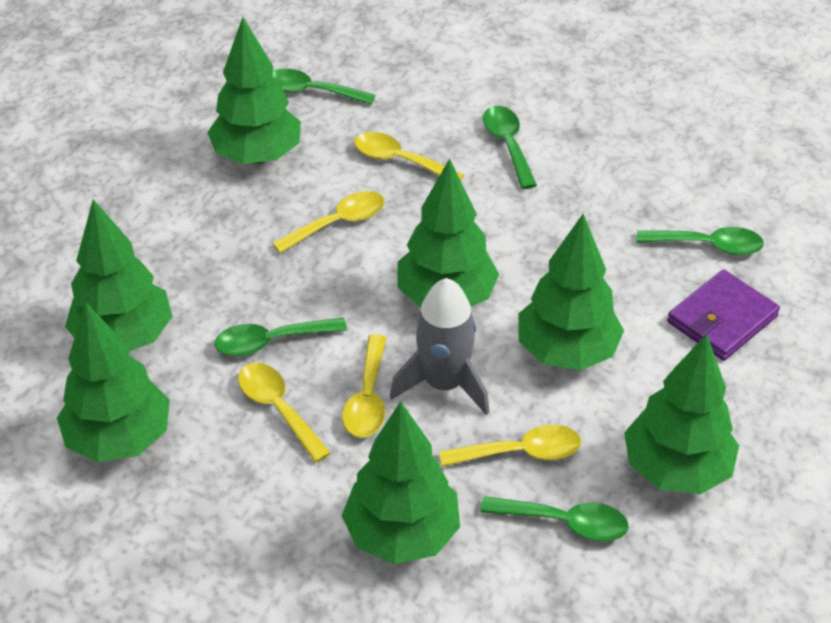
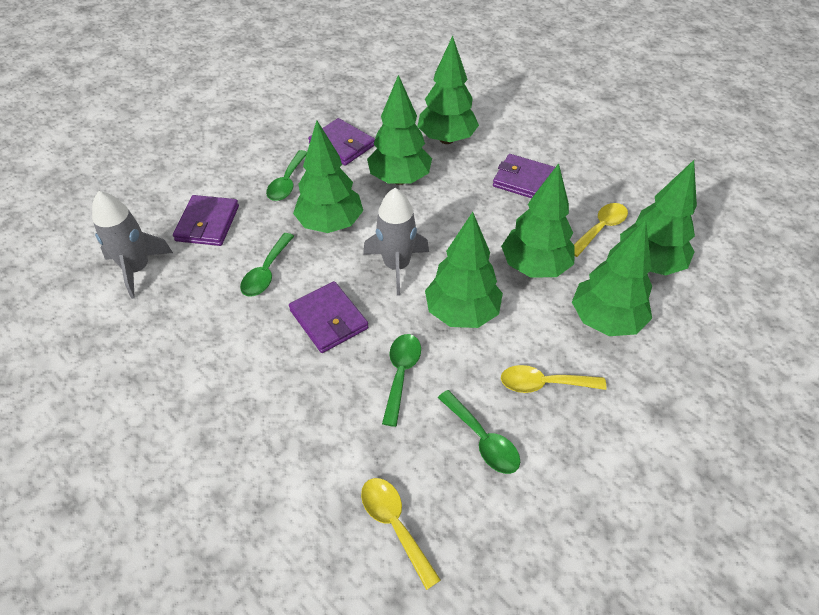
green spoon: [214,318,347,356] [273,69,375,105] [480,496,629,542] [483,106,537,189] [637,227,764,255] = 5 -> [240,233,294,297] [266,150,307,201] [382,334,421,427] [438,390,520,474] = 4
grey rocket: [390,278,489,415] = 1 -> [92,191,173,299] [363,188,429,296] = 2
purple wallet: [667,269,780,361] = 1 -> [173,195,239,246] [289,281,368,353] [308,118,375,166] [493,154,555,198] = 4
yellow spoon: [238,363,331,463] [272,191,384,254] [342,334,387,438] [354,132,464,181] [439,425,581,467] = 5 -> [361,478,441,590] [501,365,606,393] [574,203,628,257] = 3

